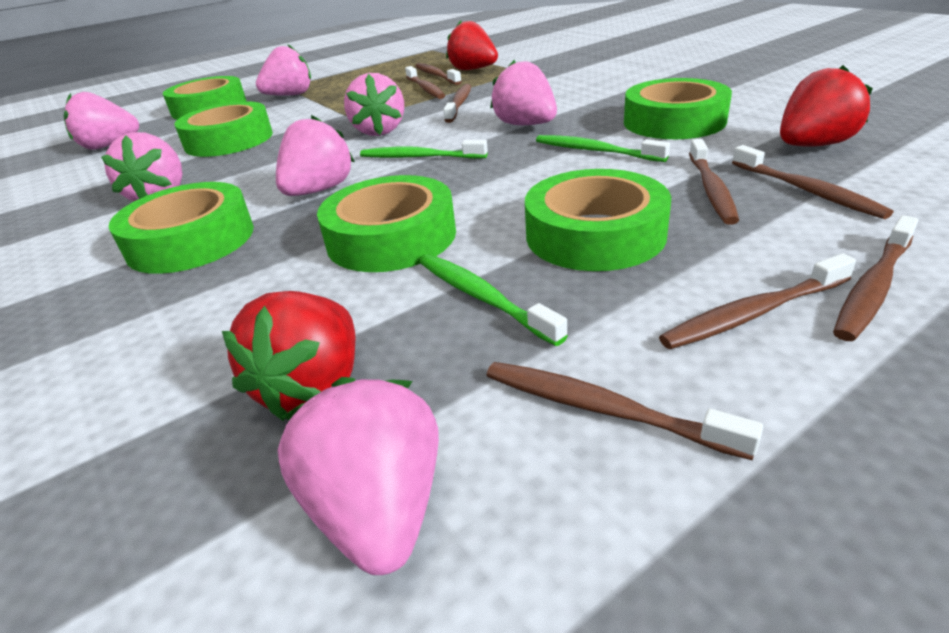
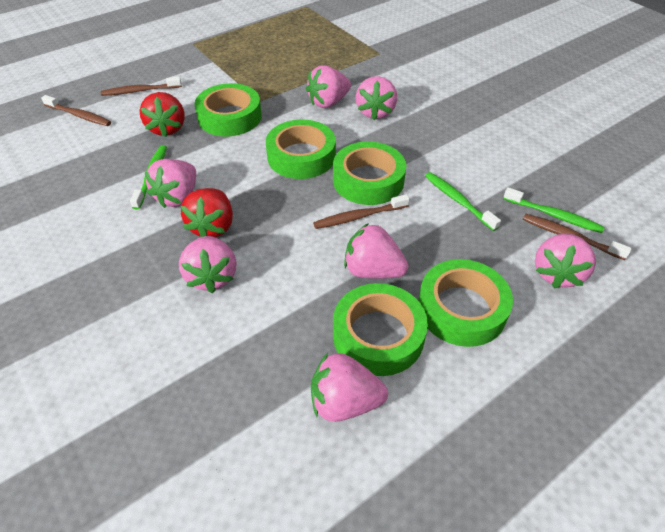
brown toothbrush: [405,66,445,99] [415,63,462,85] [444,84,471,123] [487,362,763,460] [659,253,856,349] [689,139,739,225] [732,145,893,219] [833,215,918,341] = 8 -> [41,95,111,126] [101,76,182,96] [313,194,410,229] [523,214,632,260] = 4
green tape: [109,182,254,274] [163,76,246,120] [174,101,273,157] [317,175,456,272] [525,169,671,271] [624,78,732,139] = 6 -> [195,83,262,136] [266,119,336,179] [333,142,406,205] [333,283,428,376] [418,259,513,347] = 5
red strawberry: [222,291,356,421] [446,21,498,70] [780,65,873,147] = 3 -> [140,92,185,137] [181,188,233,237] = 2

